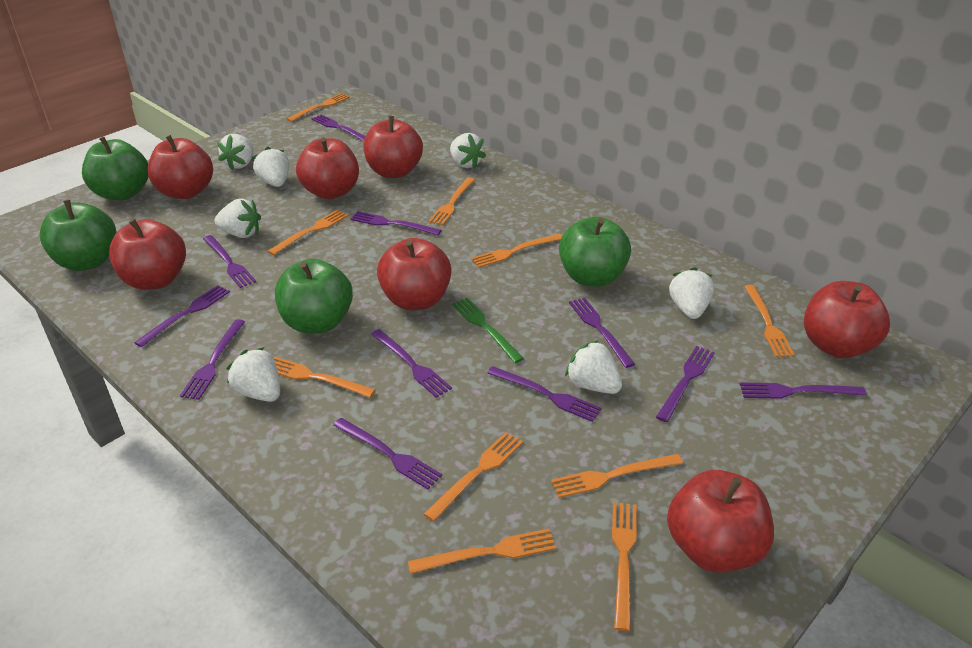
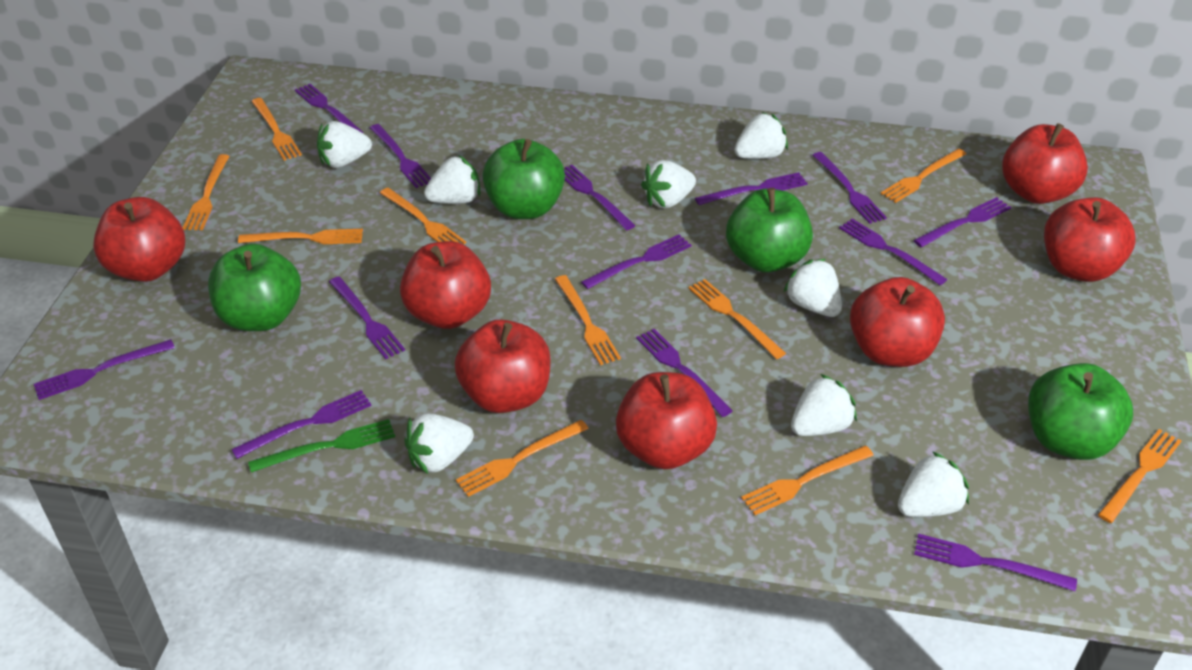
purple fork: [134,285,230,347] [180,319,245,400] [203,235,256,288] [311,114,365,141] [333,418,442,489] [350,211,442,235] [371,329,452,398] [487,366,602,422] [569,298,635,368] [656,346,715,422] [740,382,867,399] = 11 -> [34,339,175,400] [231,390,372,459] [295,84,364,133] [329,277,405,359] [370,124,431,188] [564,165,636,231] [581,234,692,289] [636,329,733,417] [695,172,808,205] [812,152,887,224] [839,219,948,285] [913,197,1011,247] [914,534,1077,591] = 13
white strawberry: [214,199,261,238] [217,134,254,171] [226,347,280,402] [253,147,289,187] [450,133,486,169] [565,340,622,394] [669,267,714,319] = 7 -> [317,121,372,168] [404,413,474,475] [424,155,480,204] [641,160,696,208] [734,112,788,159] [784,259,842,317] [791,374,857,436] [898,451,969,517] = 8

